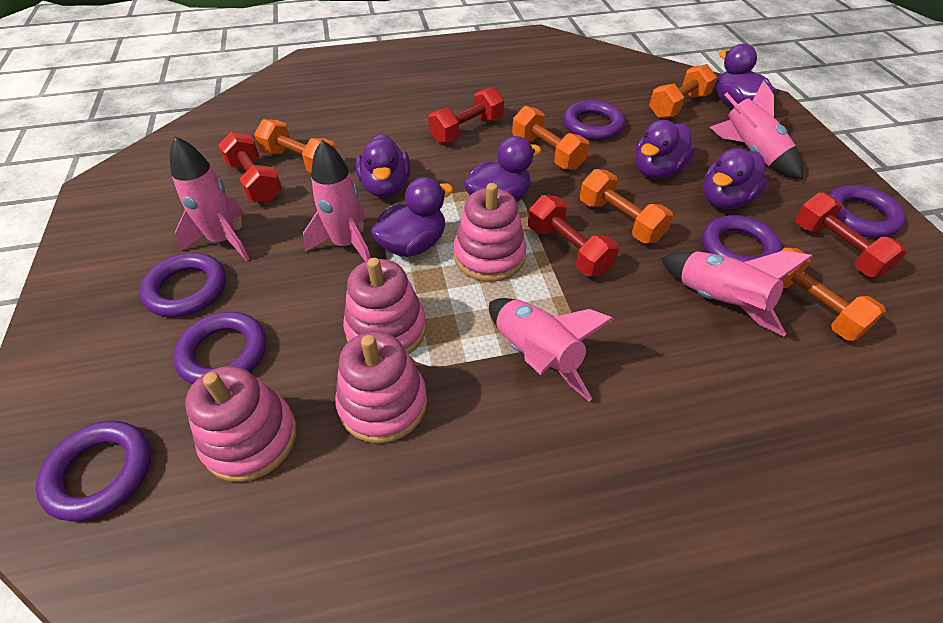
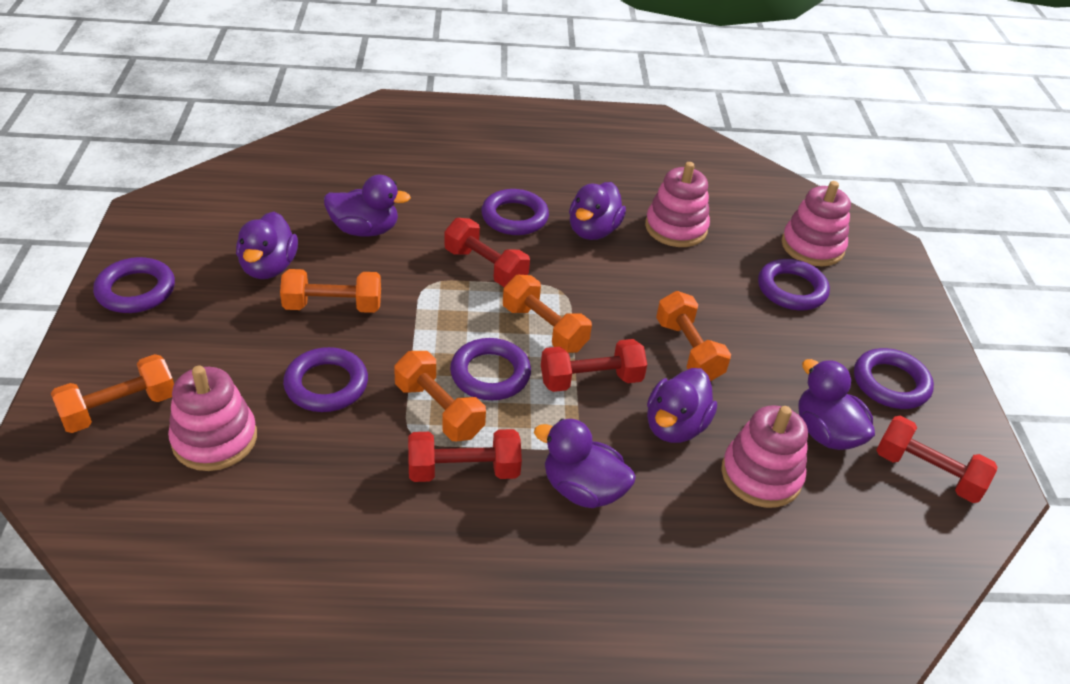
pink rocket: [170,136,249,261] [303,140,371,262] [489,298,614,401] [661,251,813,336] [710,80,803,179] = 5 -> none = 0

